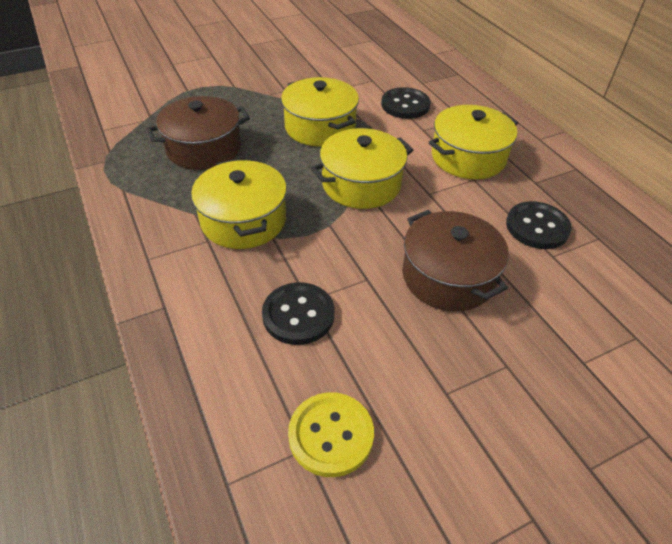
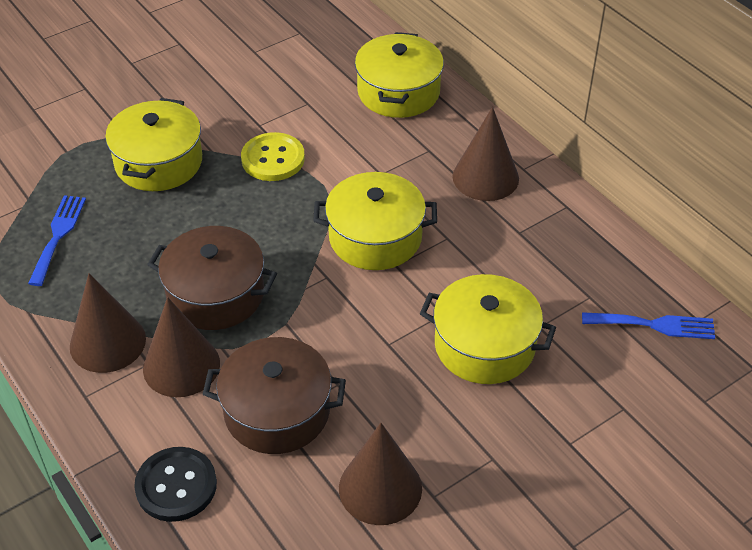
black button: [262,282,334,345] [381,87,431,119] [506,201,572,249] = 3 -> [134,447,217,522] = 1
blue fork: none = 0 -> [28,195,86,286] [582,312,715,339] = 2
brown cone: none = 0 -> [70,273,146,373] [143,297,220,397] [339,423,422,525] [452,107,519,201] = 4

